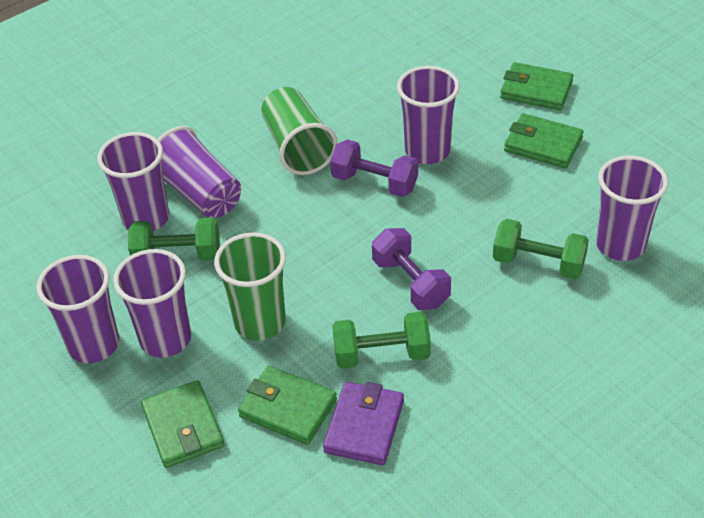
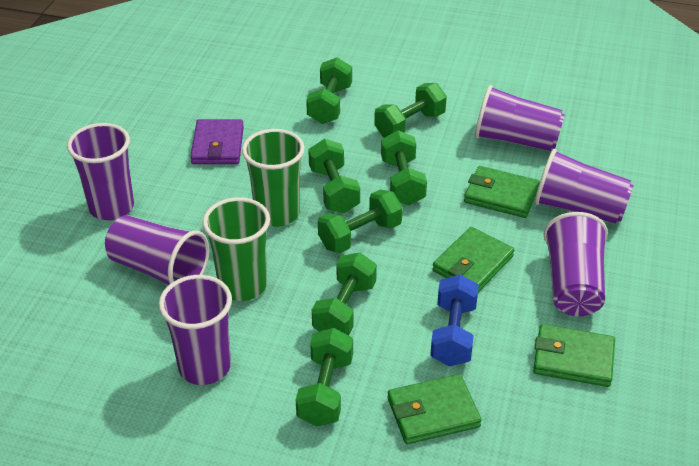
blue dumbbell: none = 0 -> [430,274,479,366] = 1
green dumbbell: [128,217,220,261] [332,312,431,369] [493,219,589,279] = 3 -> [296,328,353,427] [306,57,352,124] [308,139,360,213] [312,252,377,335] [318,189,403,253] [374,83,447,138] [381,130,427,205] = 7
purple dumbbell: [330,139,418,197] [372,228,451,310] = 2 -> none = 0

